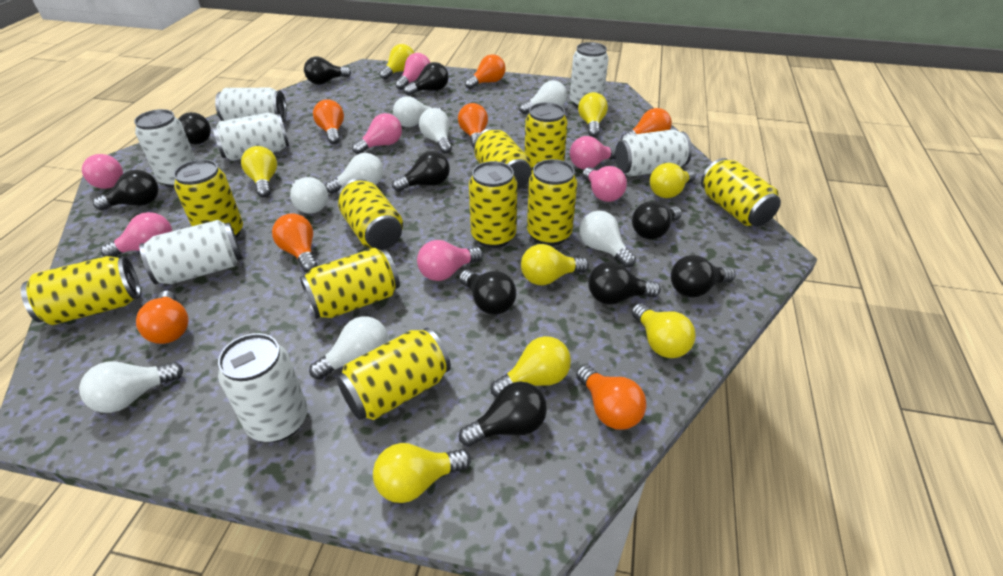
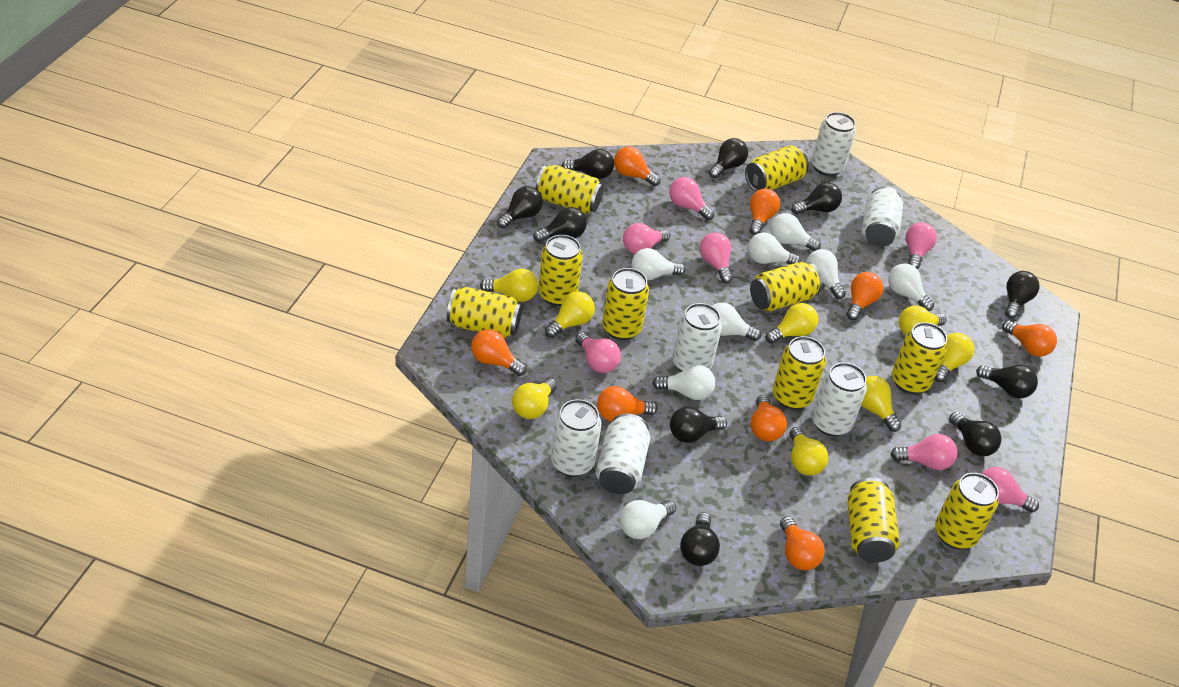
orange light bulb: [136,291,188,344] [272,213,317,272] [313,99,344,144] [458,103,488,148] [465,54,505,89] [576,365,647,430] [621,108,672,141] = 7 -> [471,329,527,376] [597,386,658,422] [614,147,661,186] [750,189,780,235] [750,395,787,441] [780,516,825,571] [847,272,883,320] [1002,320,1057,357] = 8
white can: [134,109,196,188] [139,220,242,284] [213,112,289,161] [215,88,287,122] [218,333,308,442] [570,42,609,108] [615,130,692,177] = 7 -> [551,399,601,477] [596,413,650,494] [672,303,722,372] [811,112,856,176] [812,362,867,436] [862,186,903,247] = 6

